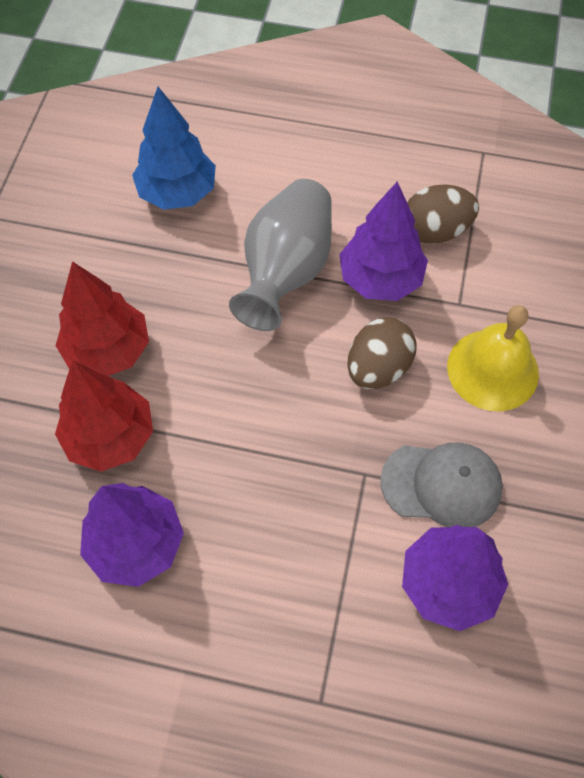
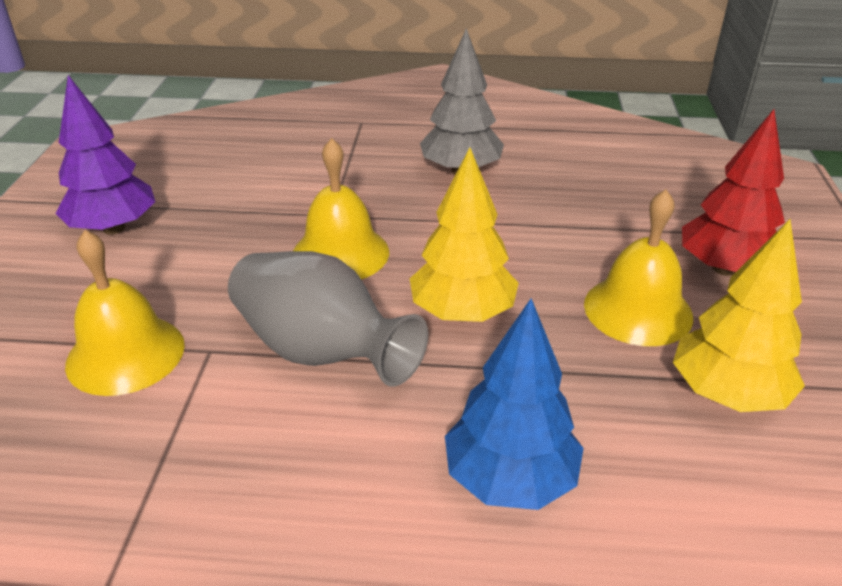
brown egg: [347,317,417,389] [407,184,479,244] = 2 -> none = 0
grey cap: [380,442,503,527] = 1 -> none = 0
grey tree: none = 0 -> [420,28,504,175] = 1
purple tree: [80,483,184,587] [339,182,428,301] [402,525,508,631] = 3 -> [55,75,155,235] = 1
red tree: [55,360,153,472] [56,261,149,375] = 2 -> [682,109,785,276] = 1
yellow bell: [447,305,539,411] = 1 -> [65,230,185,396] [293,138,389,279] [584,189,693,346] = 3
yellow tree: none = 0 -> [410,147,519,322] [673,219,805,412] = 2

